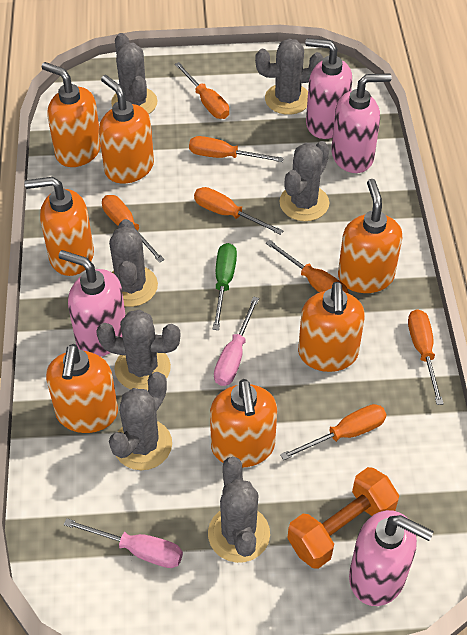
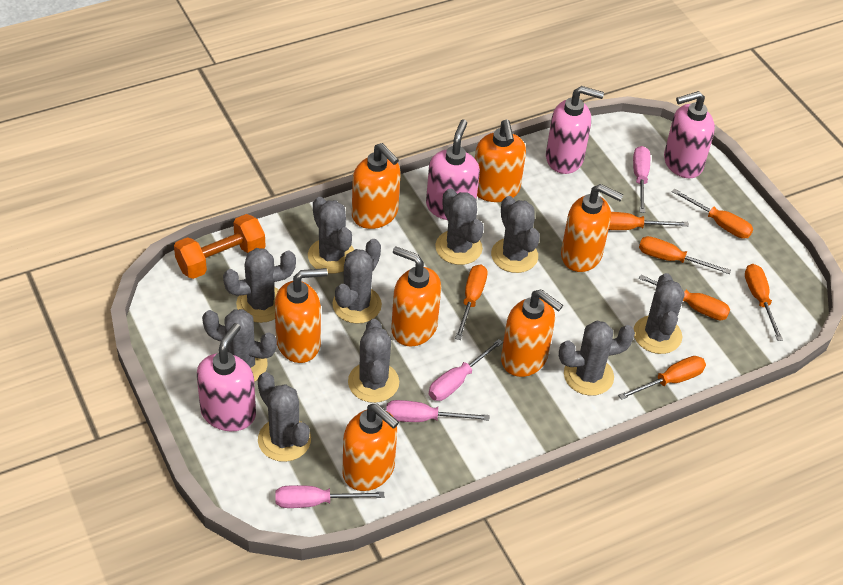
green screwdriver: [213,243,237,330] = 1 -> none = 0
grey cactus: [96,310,181,391] [109,219,158,307] [109,372,172,470] [111,33,157,114] [208,457,270,563] [255,39,324,115] [279,141,329,221] = 7 -> [202,309,277,382] [223,248,296,323] [257,372,311,462] [308,197,354,274] [332,239,382,324] [348,319,399,403] [435,188,484,265] [491,196,540,273] [559,321,635,396] [634,273,684,354] = 10
pink screwdriver: [64,518,183,568] [214,296,259,386] = 2 -> [275,485,384,508] [386,400,489,422] [429,339,503,401] [633,146,650,213] = 4

